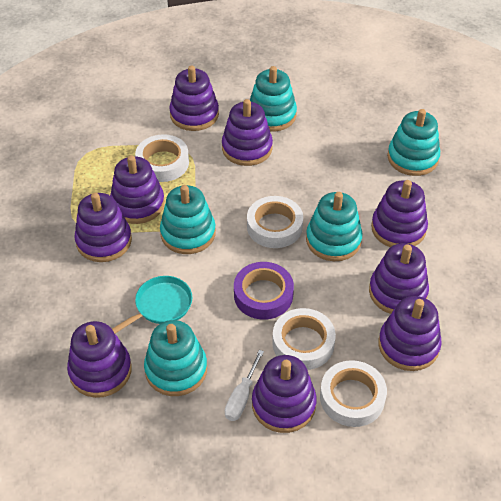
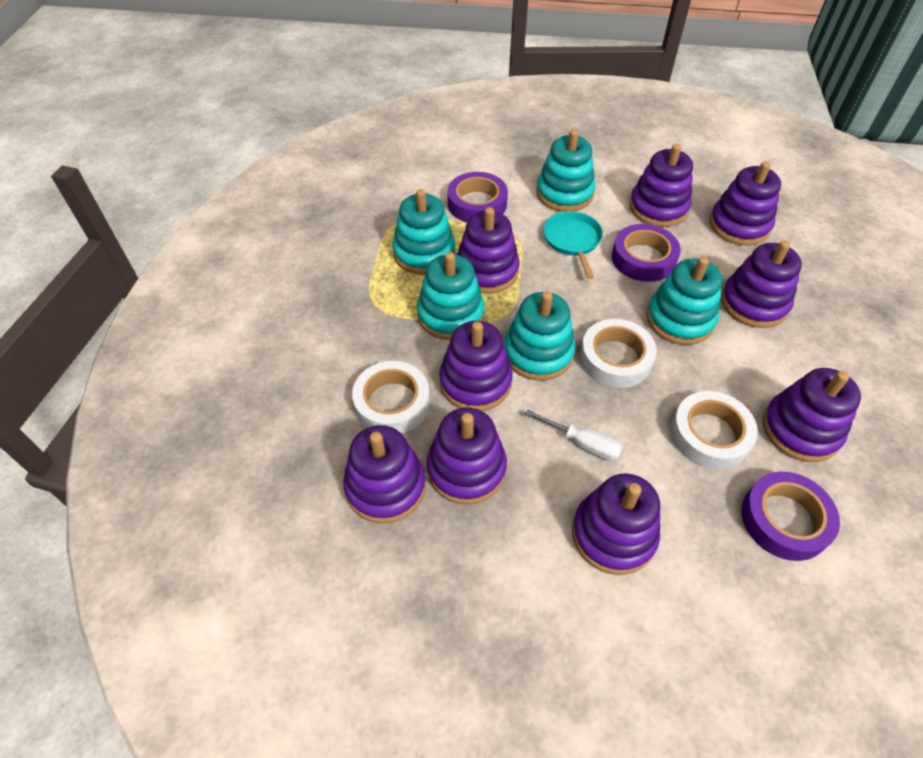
purple tape: [234,262,294,320] = 1 -> [448,172,508,222] [612,224,681,282] [742,472,840,561] = 3
white tape: [135,134,189,182] [247,196,303,248] [272,308,336,370] [320,360,387,427] = 4 -> [352,361,430,434] [580,319,657,388] [671,391,758,469] = 3

